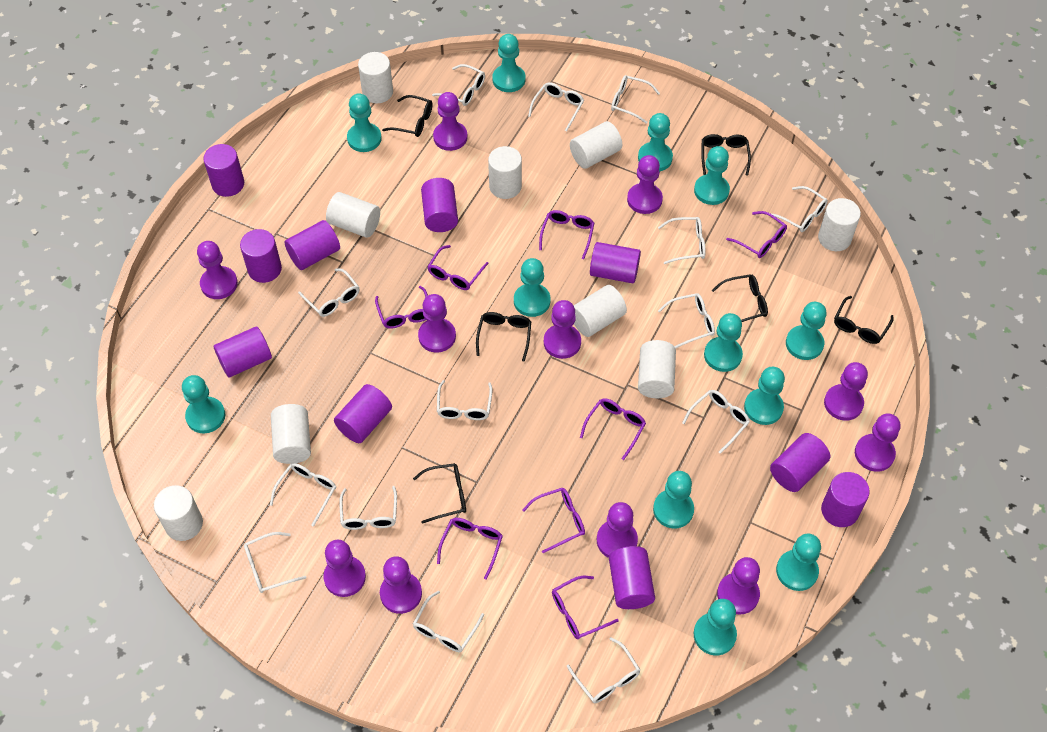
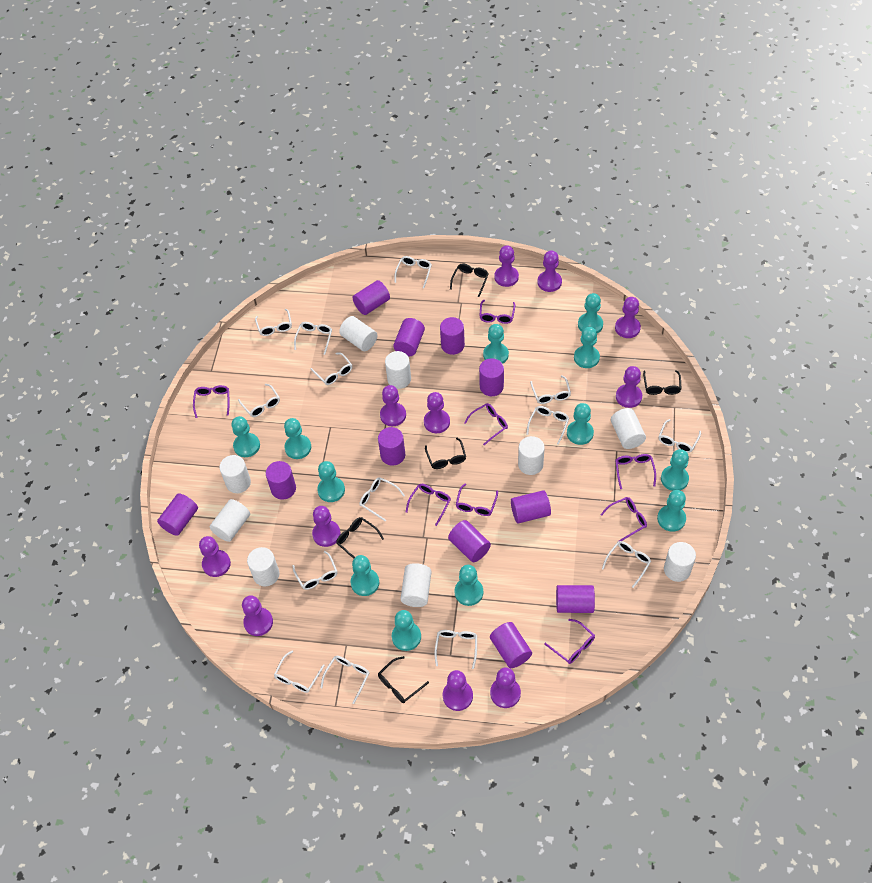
black glasses: [382,95,433,137] [413,463,466,524] [476,312,531,362] [701,134,751,176] [712,274,768,322] [834,296,893,344] = 6 -> [336,517,384,559] [378,656,429,703] [425,438,466,469] [450,263,489,297] [643,370,682,395] = 5
purple cylinder: [204,144,244,197] [214,326,272,378] [240,229,282,283] [285,220,340,270] [334,384,392,443] [421,178,458,232] [590,242,641,283] [609,546,655,609] [770,433,830,492] [821,472,870,527] = 10 -> [157,493,198,536] [266,461,296,500] [353,280,390,315] [378,427,405,466] [393,318,425,357] [440,317,465,355] [448,520,491,562] [479,358,504,396] [490,622,532,668] [511,490,551,524] [556,585,595,613] = 11

